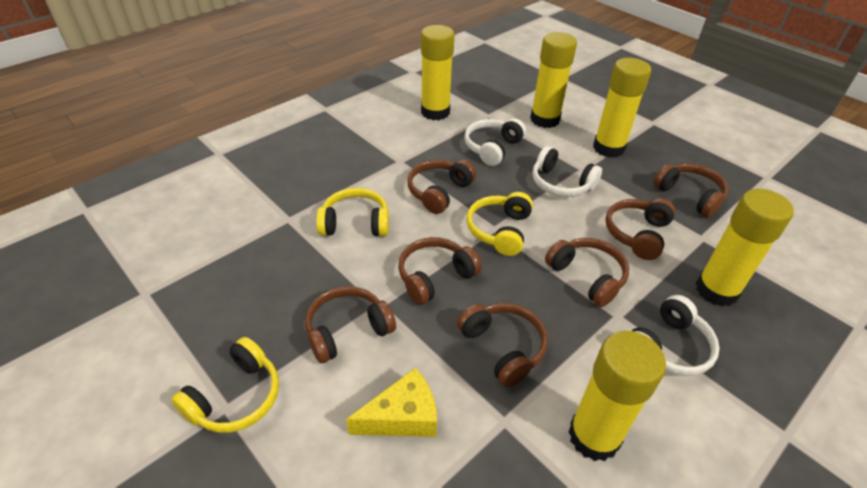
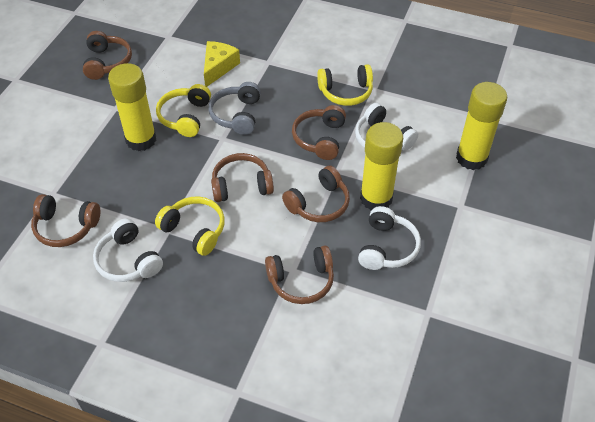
brown headphones: [305,286,396,363] [398,237,482,305] [407,160,476,214] [457,303,548,387] [545,238,629,307] [605,198,675,260] [653,163,729,217] = 7 -> [31,194,100,247] [83,31,132,80] [211,153,274,202] [265,246,334,304] [282,166,350,222] [292,105,346,160] = 6
grey headphones: none = 0 -> [208,82,261,135] = 1
yellow glue stick: [421,25,455,120] [530,32,577,128] [568,331,666,461] [593,58,651,158] [696,189,794,307] = 5 -> [108,63,157,151] [360,122,403,210] [456,82,507,170] = 3

